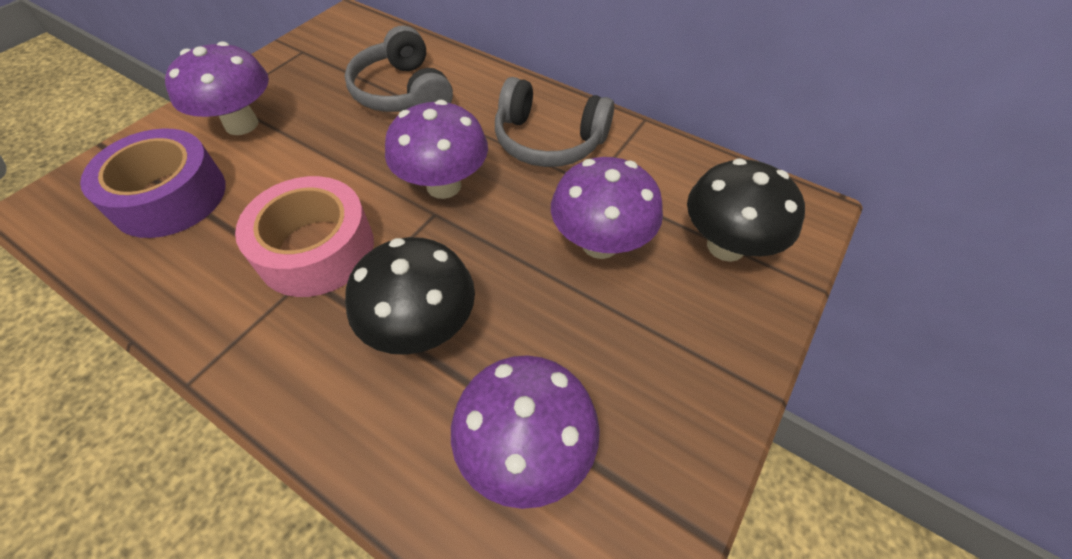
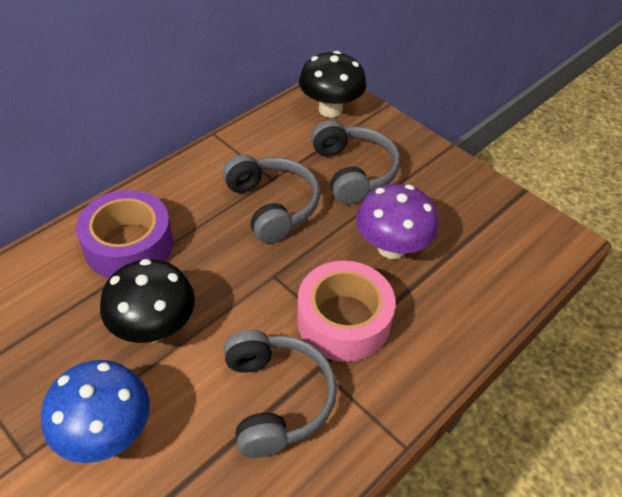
blue mushroom: none = 0 -> [41,360,150,463] = 1
grey headphones: [345,25,453,112] [495,77,614,167] = 2 -> [222,154,320,243] [223,330,337,458] [311,120,400,205] = 3
purple mushroom: [165,41,269,135] [385,100,488,199] [451,355,600,509] [551,157,663,259] = 4 -> [356,183,439,259] = 1

